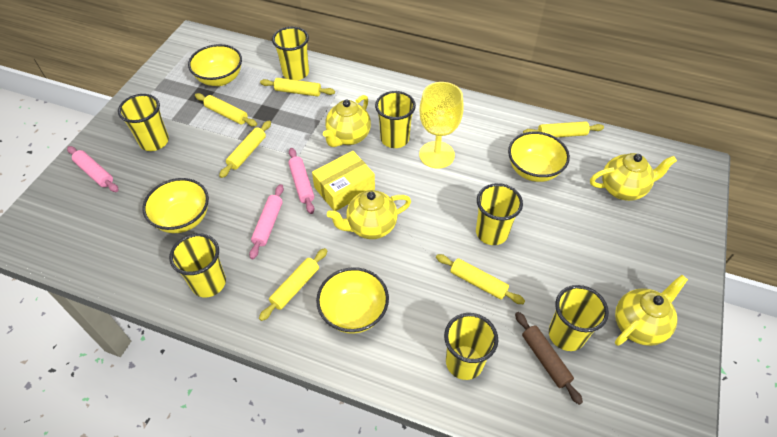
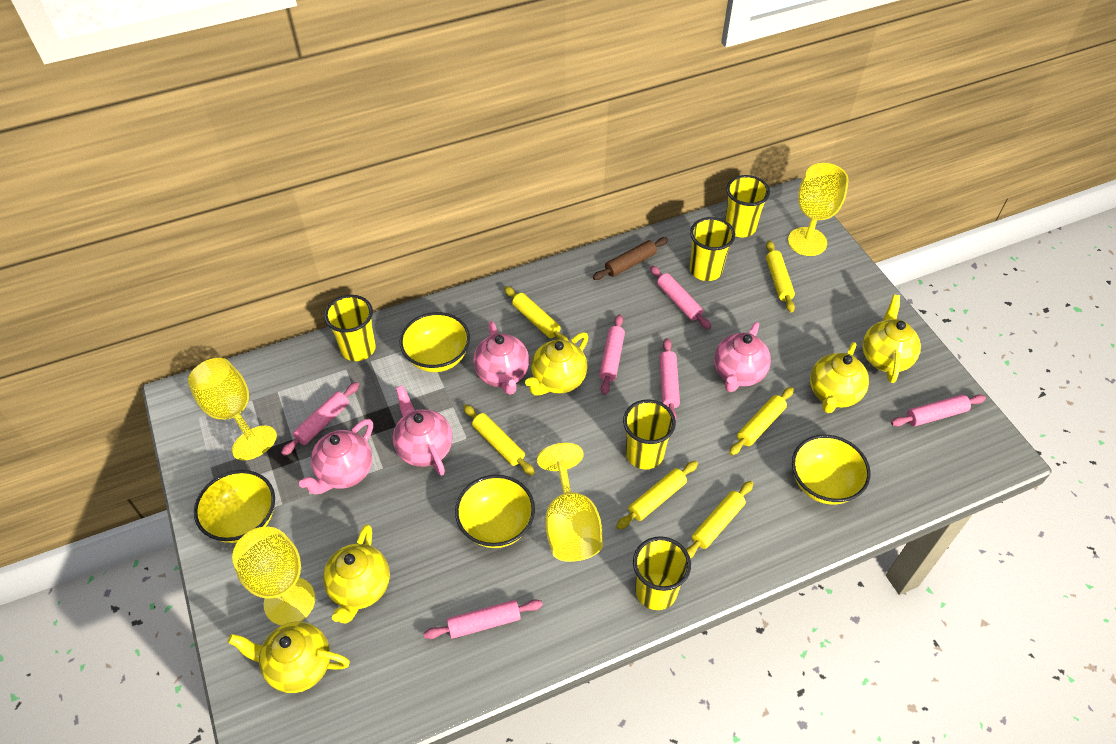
pink rolling pin: [67,146,119,192] [249,184,284,259] [288,148,314,214] = 3 -> [281,382,359,456] [424,600,543,639] [599,314,625,395] [650,266,711,329] [660,338,680,420] [891,394,986,427] = 6
pink teapot: none = 0 -> [299,419,373,495] [393,385,453,475] [473,321,529,395] [714,322,771,392] = 4
yellow box: [312,151,375,211] = 1 -> none = 0
yellow cup: [118,94,169,151] [169,233,226,297] [272,27,309,80] [375,91,416,148] [444,313,498,380] [476,183,523,245] [549,285,609,351] = 7 -> [324,295,376,361] [623,399,676,469] [633,536,691,610] [690,217,735,281] [725,175,770,237] = 5
yellow goblet: [419,82,464,168] = 1 -> [188,358,277,460] [232,527,315,626] [537,443,603,562] [788,163,848,256] = 4
yellow teapot: [323,95,371,147] [327,190,411,239] [590,153,677,201] [615,275,688,346] = 4 -> [228,622,350,693] [323,524,390,624] [525,332,588,395] [810,342,869,413] [862,295,921,383] = 5

